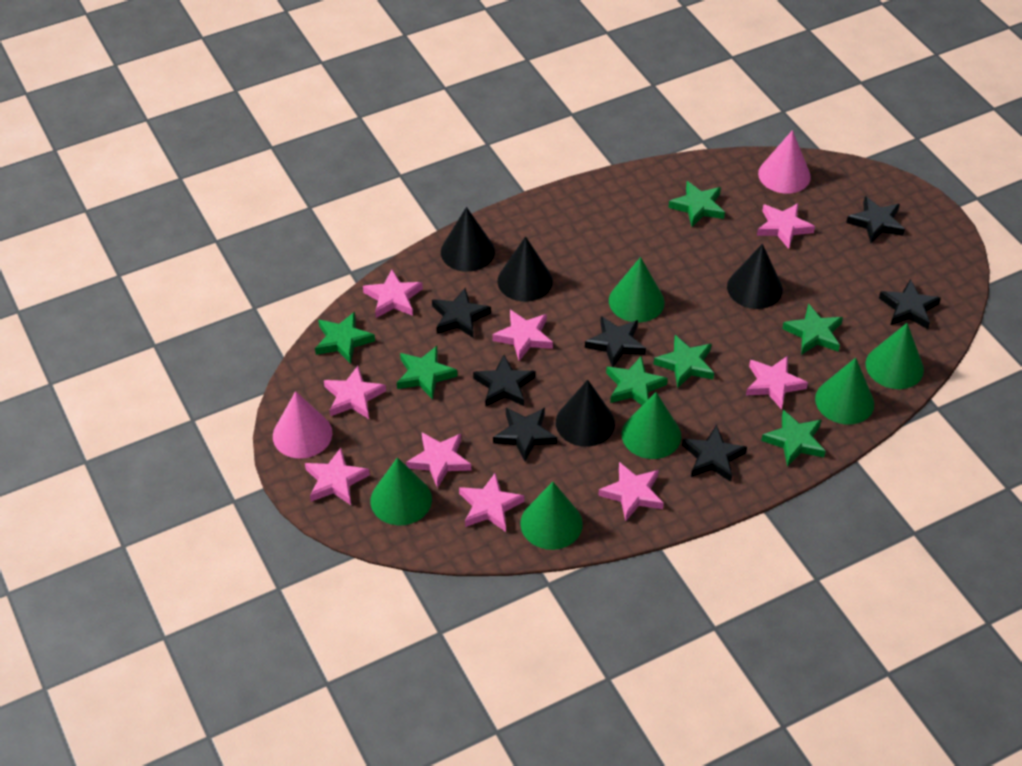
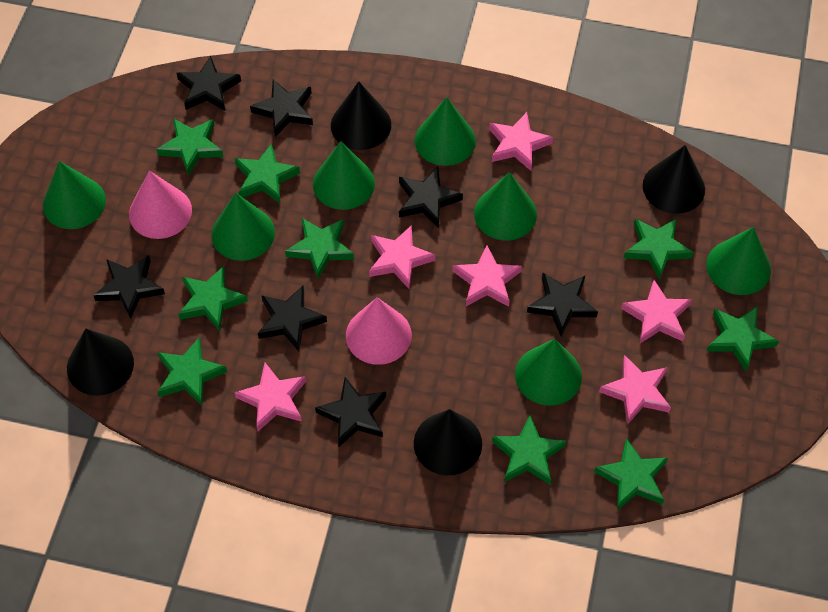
green cone: [370,457,432,526] [520,482,583,550] [609,257,665,322] [621,392,681,459] [815,358,874,424] [866,323,924,389] = 6 -> [43,161,106,229] [211,192,275,261] [313,141,375,210] [415,97,476,166] [474,172,537,241] [515,339,582,406] [706,227,771,295] = 7
green star: [315,312,375,364] [397,346,458,399] [606,356,668,405] [653,335,714,388] [668,181,725,227] [761,410,826,467] [782,303,843,355] = 7 -> [156,118,223,176] [157,338,227,405] [178,266,248,331] [234,144,300,203] [285,217,354,279] [492,415,566,485] [594,438,668,510] [624,219,694,279] [707,306,779,372] = 9
pink star: [305,448,370,505] [324,366,386,419] [363,269,423,318] [406,432,471,488] [459,473,524,532] [492,310,553,361] [598,462,664,521] [746,356,808,410] [757,203,815,249] = 9 -> [234,363,306,431] [369,225,435,289] [452,245,522,307] [489,112,553,171] [599,355,671,425] [621,280,692,344] = 6

